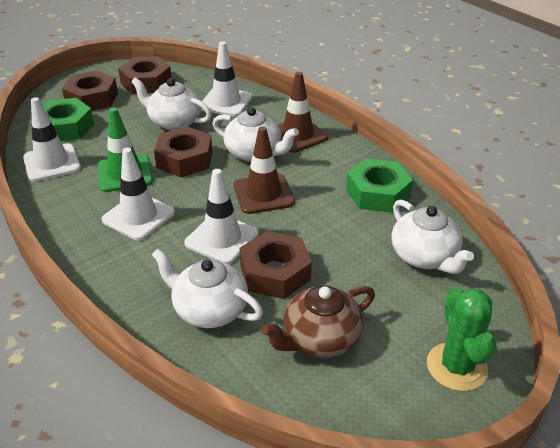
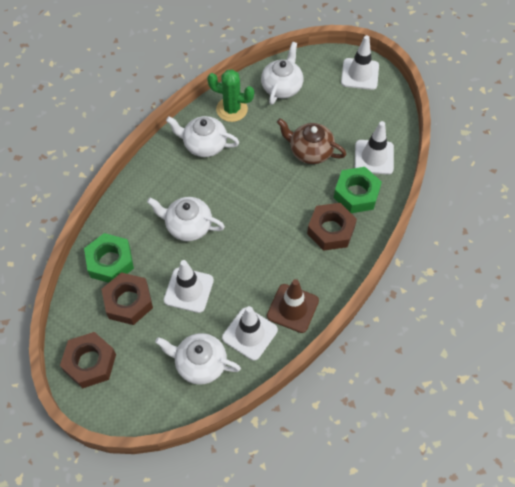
brown nut: [62,70,118,111] [118,56,172,94] [154,127,212,177] [240,231,312,299] = 4 -> [60,332,116,389] [101,272,153,325] [307,203,357,251] = 3
brown traffic cone: [234,126,295,214] [278,72,328,153] = 2 -> [267,279,319,333] = 1
green traffic cone: [98,107,153,192] = 1 -> none = 0

